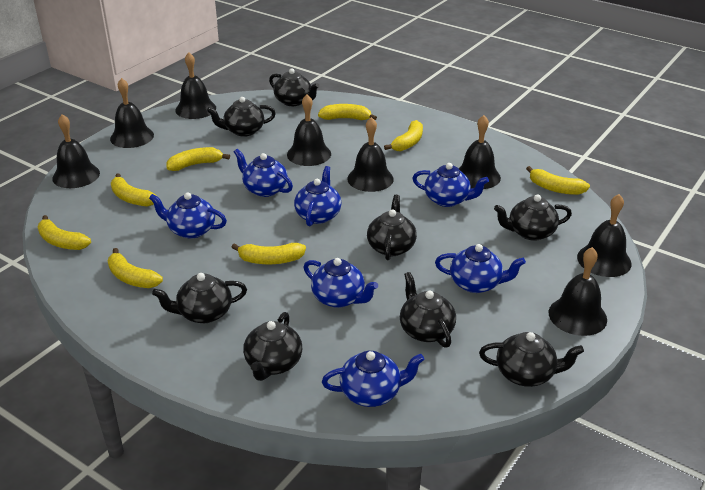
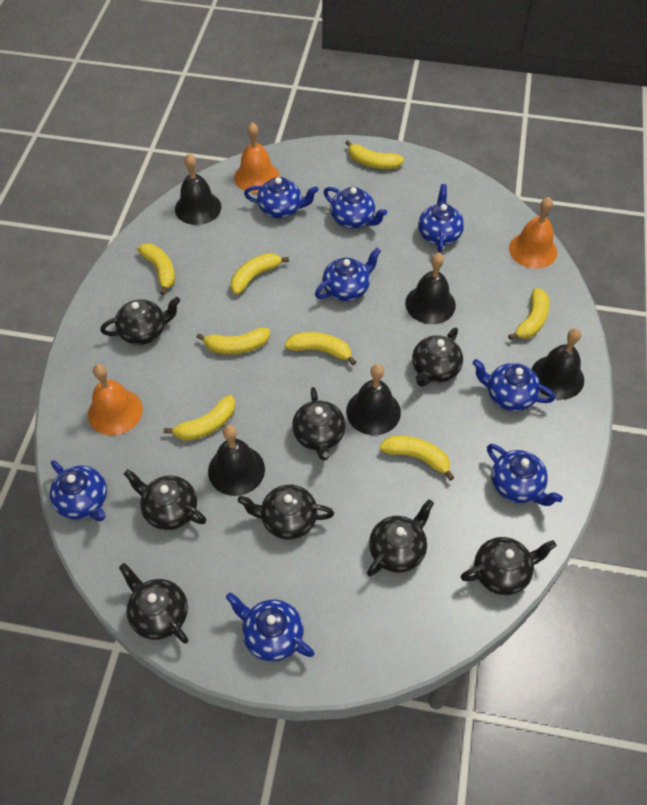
black bell: [52,114,100,188] [110,78,154,148] [175,52,216,119] [287,94,331,166] [347,117,394,192] [458,115,501,189] [549,247,607,336] [577,194,632,277] = 8 -> [175,154,221,225] [208,425,265,496] [346,364,401,435] [405,253,456,324] [532,328,584,400] = 5
blue teapot: [149,193,227,239] [234,149,293,197] [294,166,341,226] [303,258,378,308] [322,351,424,407] [412,163,489,207] [435,244,526,293] = 7 -> [49,460,107,522] [226,593,314,662] [244,177,318,218] [315,247,381,301] [323,187,387,229] [418,184,464,252] [473,359,555,411] [487,444,563,506] = 8
orange bell: none = 0 -> [88,364,143,435] [234,122,279,193] [509,197,557,268] = 3

